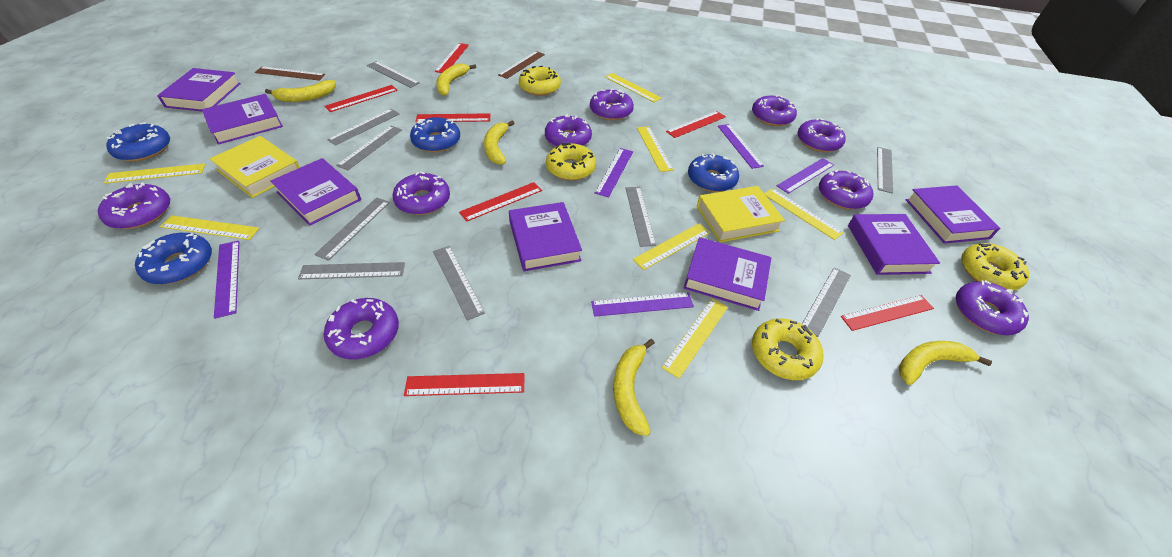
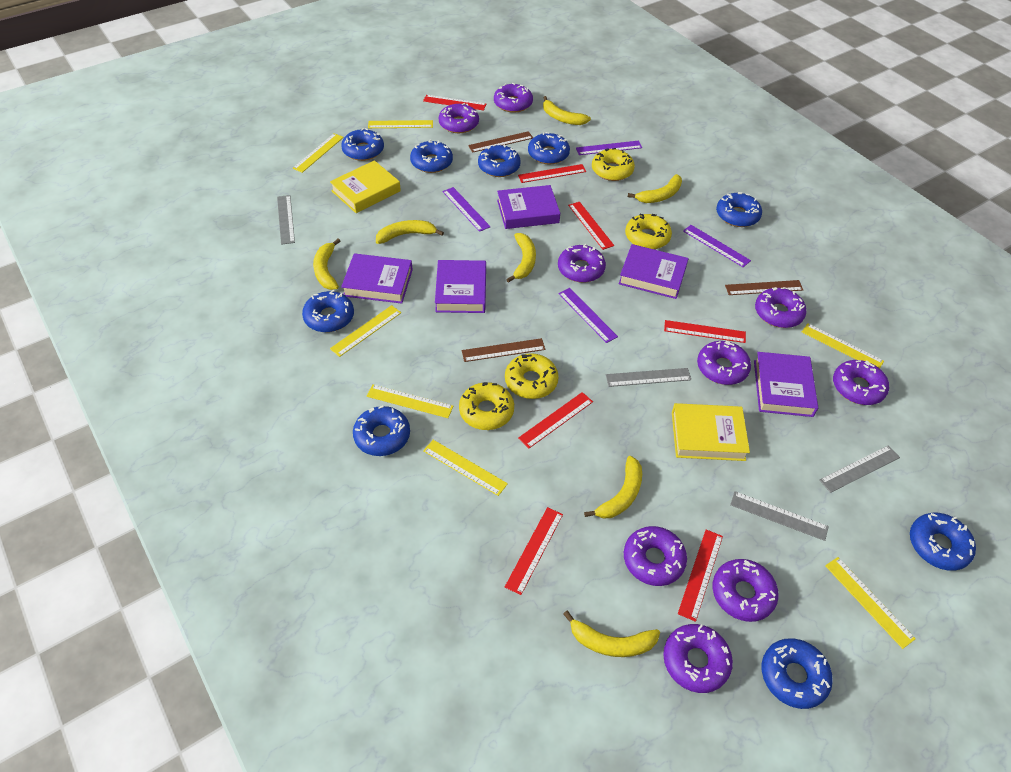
blue donut: [106,122,170,161] [135,233,212,284] [410,117,460,152] [688,153,739,192] = 4 -> [302,290,354,332] [341,128,384,161] [353,405,410,456] [410,140,453,173] [478,144,521,177] [528,132,570,164] [716,192,762,227] [762,638,833,709] [910,513,976,571] = 9
brown ruler: [255,67,325,81] [498,51,545,79] = 2 -> [462,338,545,362] [468,131,533,153] [725,280,803,295] = 3
grey ruler: [298,262,405,279] [314,197,390,261] [327,109,399,145] [336,126,402,170] [367,61,420,88] [433,246,485,321] [625,187,656,247] [802,267,851,337] [877,147,893,194] = 9 -> [277,195,295,245] [606,368,691,387] [730,491,829,541] [819,445,900,493] = 4
purple book: [157,68,241,111] [202,94,283,145] [270,158,361,226] [509,202,582,271] [684,237,771,311] [848,214,940,275] [906,185,1000,244] = 7 -> [341,253,413,304] [435,260,486,313] [497,185,560,229] [619,244,689,299] [754,352,818,417] = 5
purple ruler: [214,241,239,319] [591,292,694,317] [595,148,633,197] [718,124,764,169] [777,158,834,194] = 5 -> [443,187,491,232] [558,288,618,343] [576,141,642,155] [683,225,751,267] = 4
yellow banana: [265,80,336,102] [436,64,476,96] [484,120,515,165] [613,339,655,436] [899,341,992,385] = 5 -> [313,239,340,290] [376,220,444,244] [506,233,536,283] [543,96,591,125] [563,611,660,657] [584,456,642,519] [628,174,682,203] = 7

